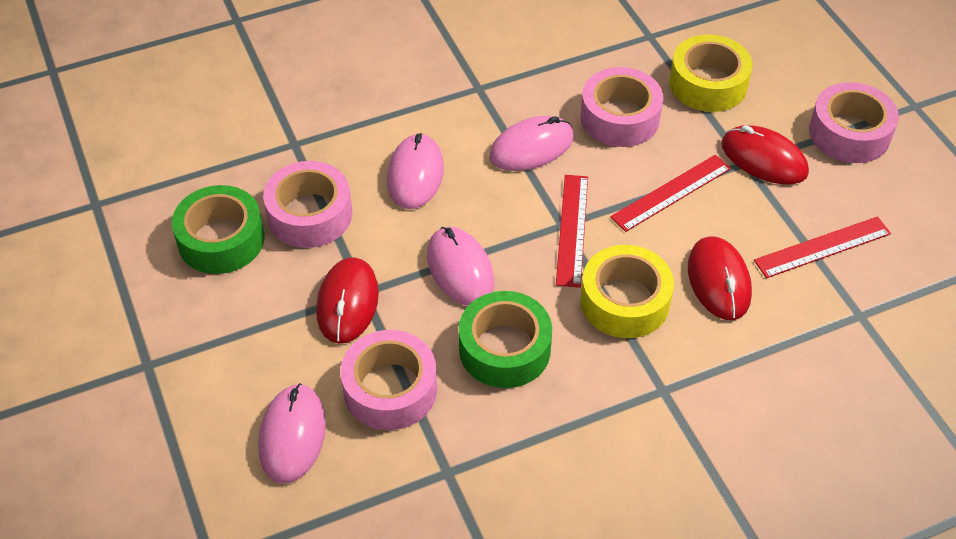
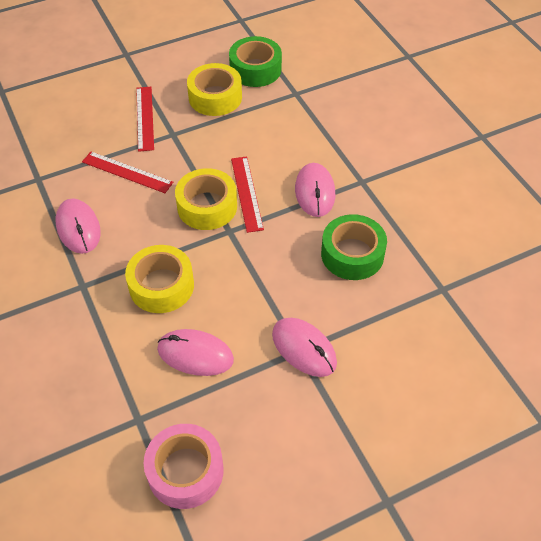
pink tape: [263,161,352,248] [340,330,437,430] [580,67,663,147] [809,82,899,163] = 4 -> [144,424,224,509] = 1
red mouse: [316,257,379,344] [688,236,752,320] [721,126,809,184] = 3 -> none = 0
yellow tape: [580,245,674,338] [669,34,753,112] = 2 -> [125,245,194,313] [175,168,237,230] [187,63,242,116] = 3

